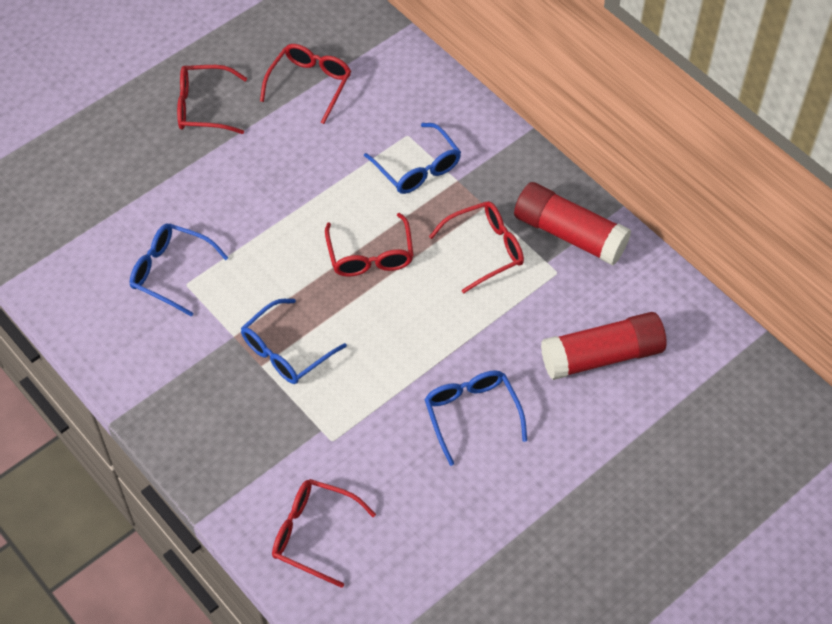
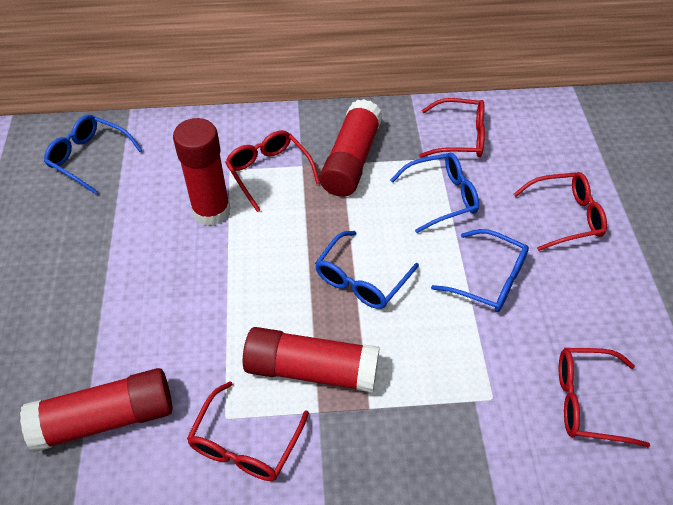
red glue stick: [514,182,631,265] [541,312,667,380] = 2 -> [20,368,173,452] [173,118,231,226] [243,327,380,392] [320,99,383,197] = 4

